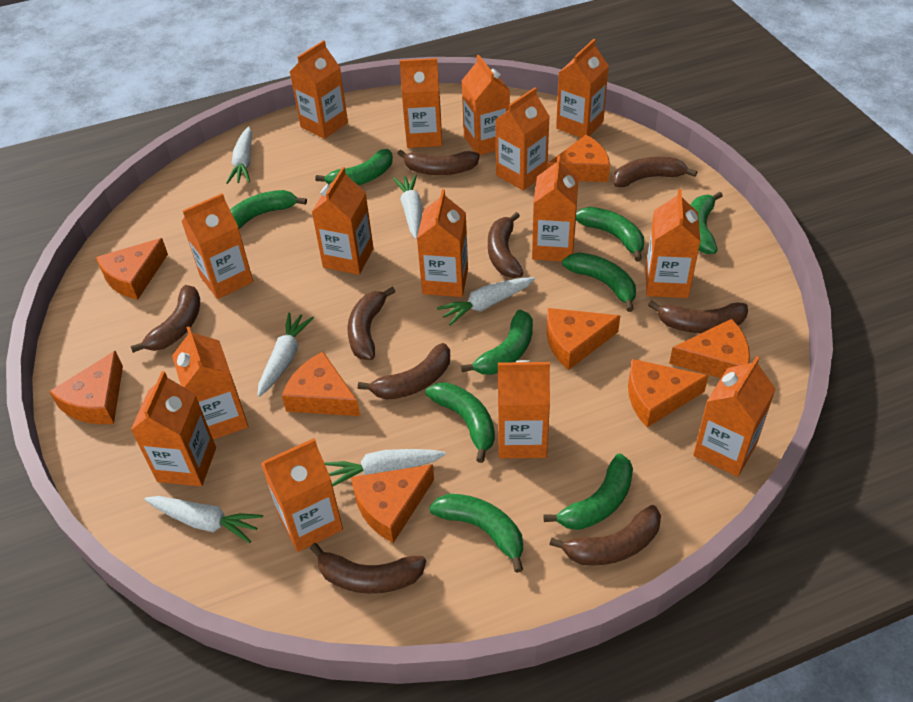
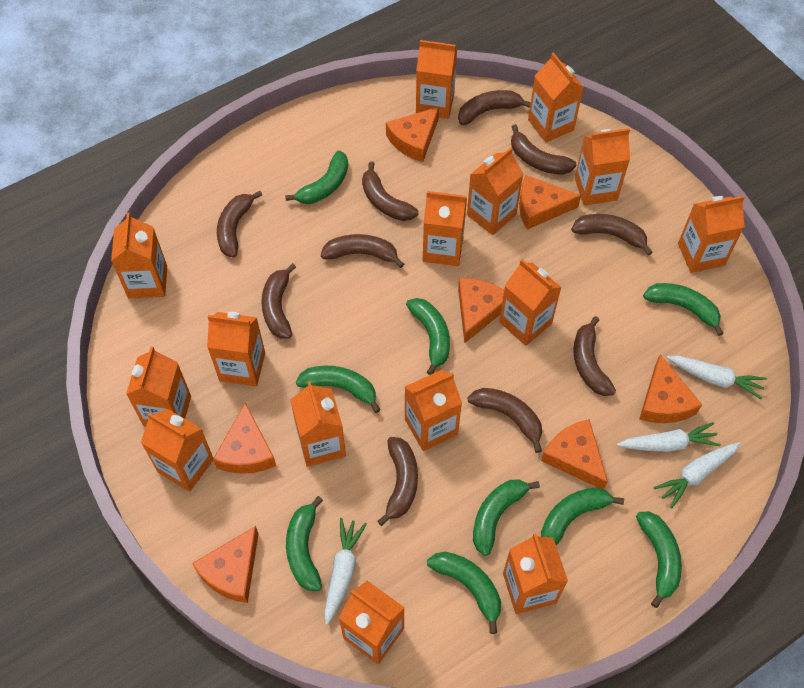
brown banana: [131,285,200,353] [310,543,426,594] [347,287,396,360] [358,343,450,400] [397,150,480,175] [488,212,523,278] [549,505,661,566] [613,157,697,187] [648,300,748,333] = 9 -> [217,191,262,257] [261,263,296,339] [321,234,404,268] [362,161,419,221] [378,437,418,526] [458,90,531,125] [467,388,542,453] [511,124,577,175] [571,214,653,256] [573,316,616,396] = 10
orange cheese: [49,351,123,424] [96,238,168,300] [282,352,360,416] [351,464,434,543] [547,135,610,182] [547,308,620,370] [628,359,709,427] [669,319,750,378] = 8 -> [192,526,259,603] [213,403,276,474] [386,107,439,162] [458,278,504,343] [519,175,581,230] [541,419,608,489] [639,355,702,423] = 7
white carrot: [144,496,263,543] [226,126,252,184] [258,312,314,397] [324,449,446,486] [393,174,422,239] [437,277,535,326] = 6 -> [324,518,367,625] [617,422,721,452] [654,442,740,508] [667,356,767,400] = 4

